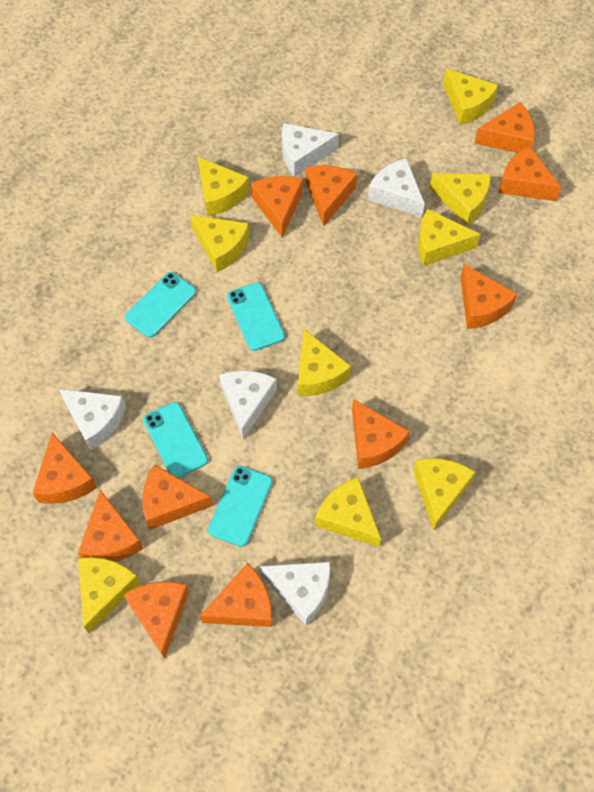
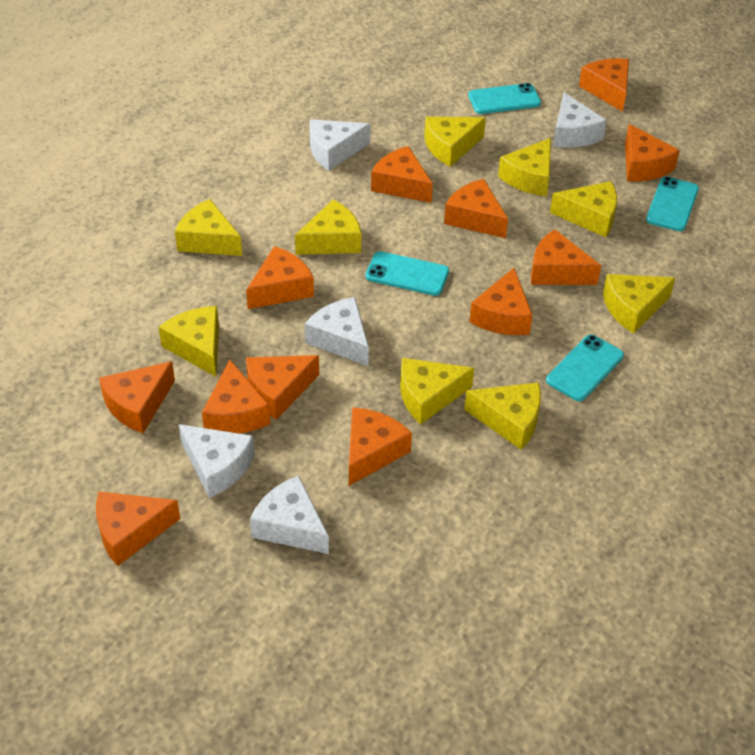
orange cheese: [32,433,97,504] [78,490,143,561] [123,582,189,659] [142,464,213,530] [200,563,272,627] [251,176,303,237] [306,165,357,227] [352,399,410,469] [460,264,517,329] [474,102,535,153] [499,146,561,201] = 11 -> [96,492,180,566] [99,362,175,433] [202,360,271,434] [246,246,314,309] [246,355,319,420] [349,407,412,486] [371,146,433,203] [444,179,508,238] [469,268,533,335] [531,229,601,285] [579,58,629,112] [625,124,680,182] = 12

